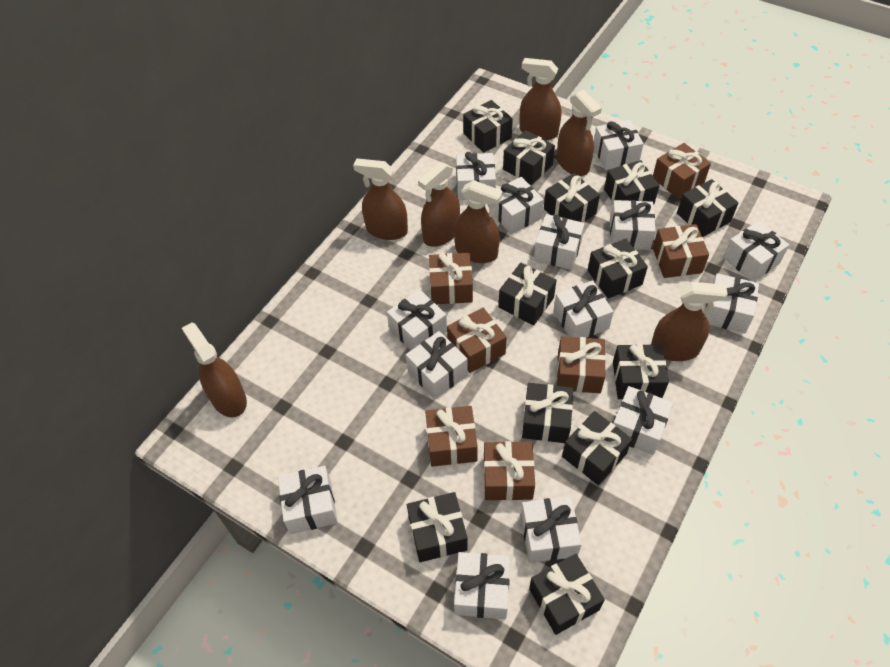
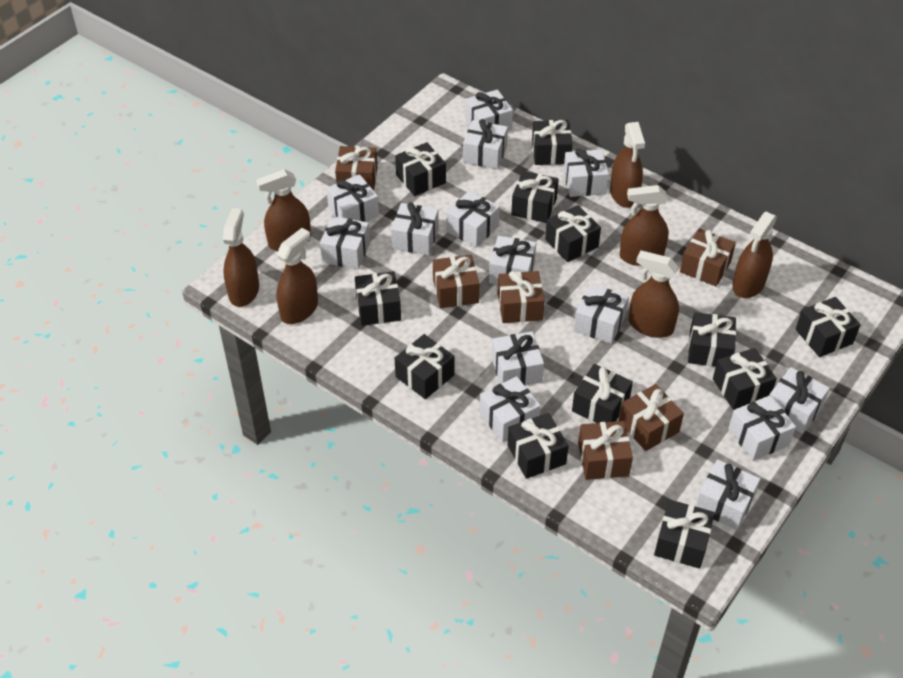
brown gift: [425,406,478,467] [429,253,473,304] [447,308,507,373] [484,441,535,501] [557,336,606,393] [653,143,711,199] [653,224,709,278] = 7 -> [335,146,378,191] [433,255,480,308] [497,271,545,323] [578,421,633,480] [619,384,684,451] [680,228,736,286] = 6

